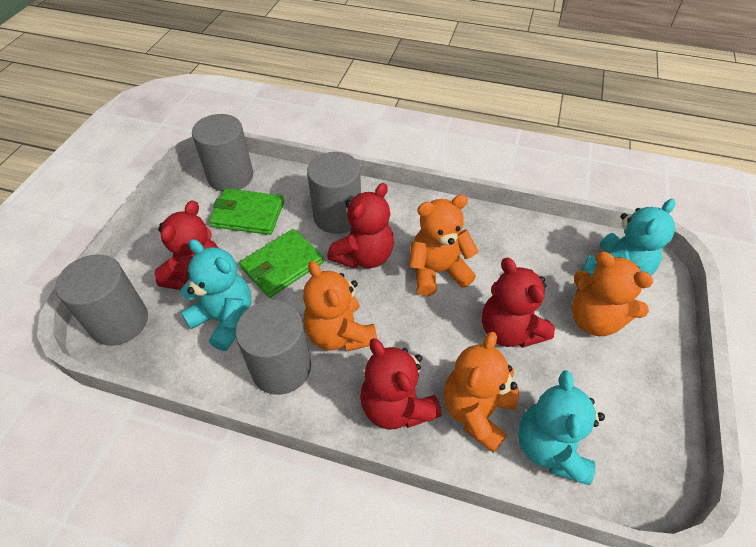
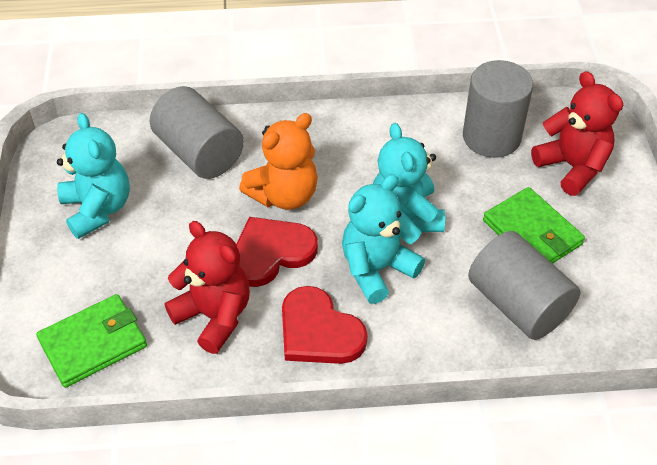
grey cylinder: [55,255,148,346] [192,114,253,192] [235,300,311,395] [307,152,361,234] = 4 -> [150,86,244,179] [463,60,533,158] [468,231,581,340] = 3
orange teddy bear: [303,261,377,352] [409,195,479,296] [444,332,519,453] [572,252,654,336] = 4 -> [239,113,318,210] = 1
red heart: none = 0 -> [236,217,318,287] [282,286,368,364] = 2
red teddy bear: [154,200,218,290] [327,183,394,269] [360,338,442,430] [482,258,555,348] = 4 -> [165,221,250,354] [531,71,623,196] = 2

